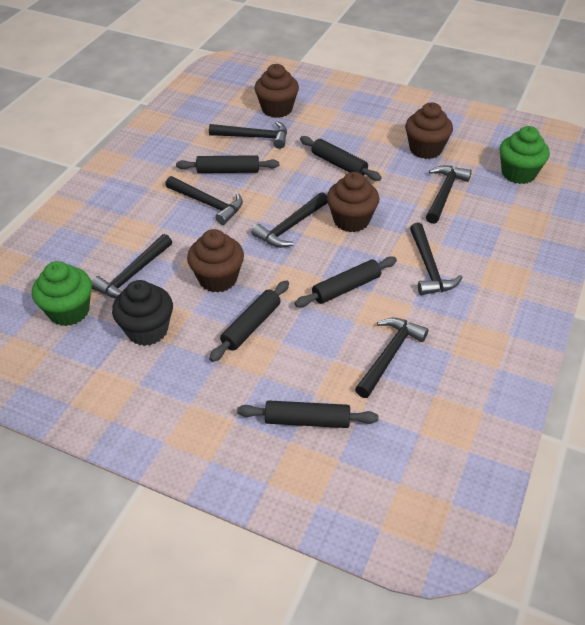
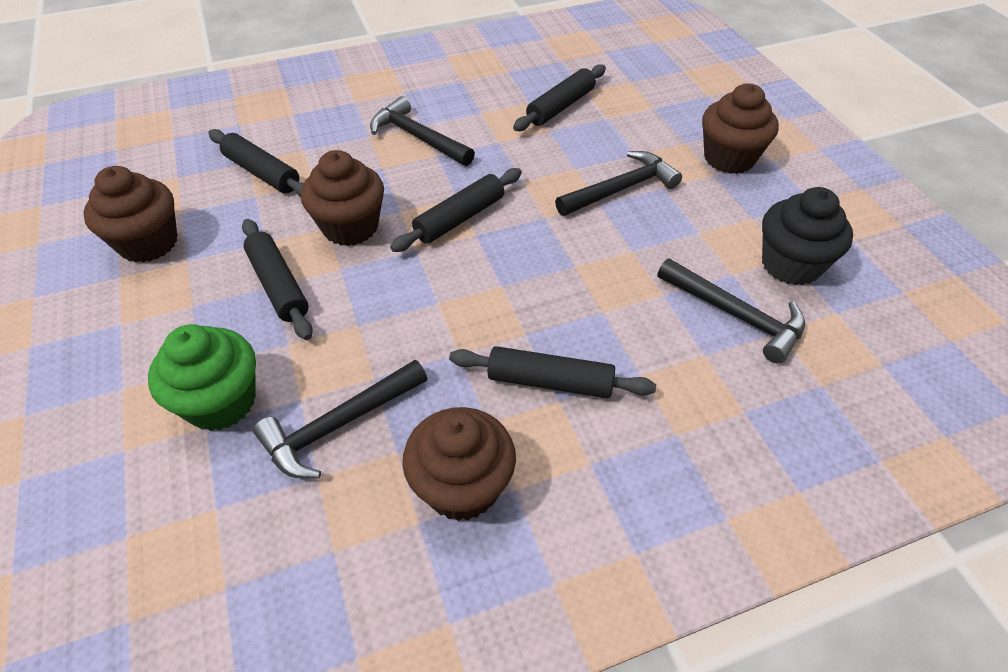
black hammer: [91,234,172,299] [165,176,243,225] [209,121,287,149] [251,192,328,248] [355,318,429,398] [410,223,462,295] [426,165,472,224] = 7 -> [253,360,427,479] [370,96,475,166] [555,151,682,216] [658,258,805,364] = 4
green cupcake: [32,261,92,326] [499,126,550,184] = 2 -> [148,324,256,431] = 1

